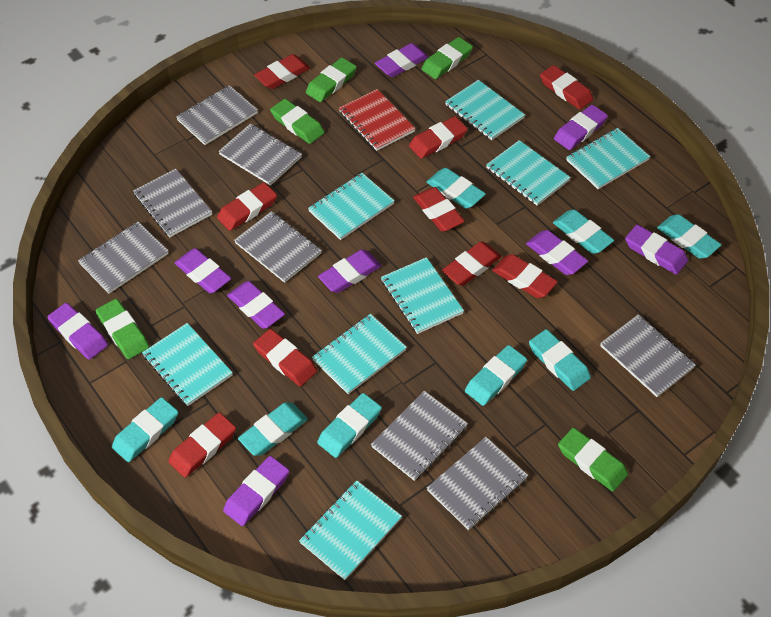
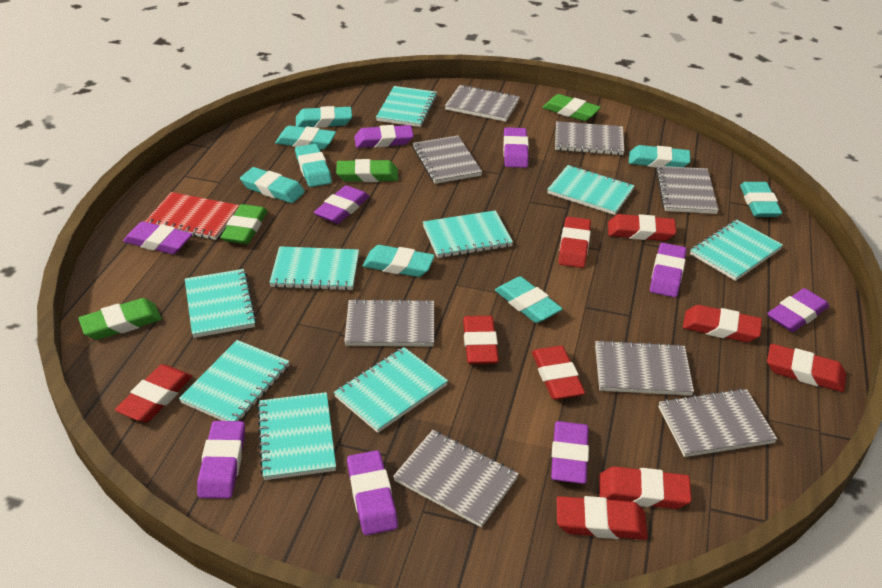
green eraser: [96,299,149,359] [270,99,325,144] [306,58,357,102] [421,37,473,79] [558,428,628,492] = 5 -> [78,298,162,340] [220,204,267,244] [336,159,398,182] [542,94,601,121] = 4
turquoise notebook: [142,323,233,406] [299,480,402,580] [308,173,394,240] [312,314,407,394] [381,257,464,334] [445,80,525,140] [486,140,571,206] [566,128,650,189] = 8 -> [179,340,290,421] [185,269,257,338] [257,392,336,480] [269,246,359,291] [334,347,448,433] [376,86,437,127] [423,210,513,258] [547,165,635,215] [690,220,783,281] = 9

